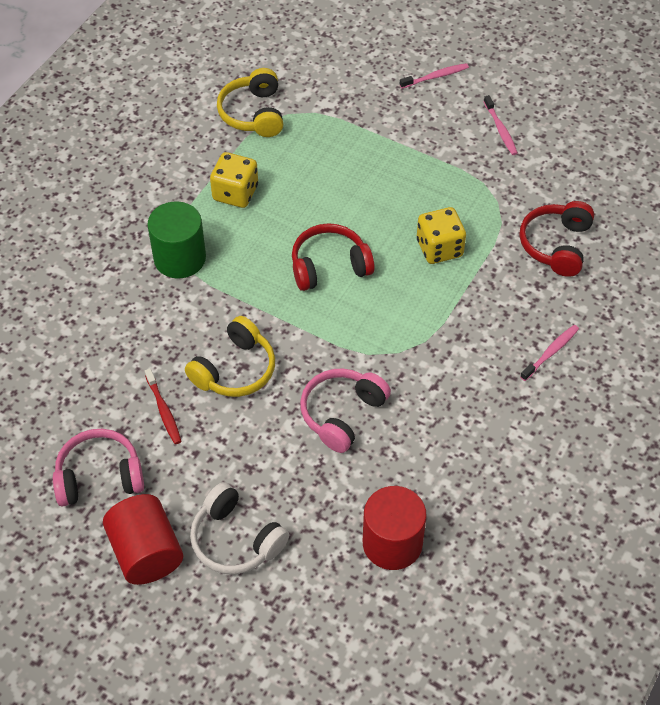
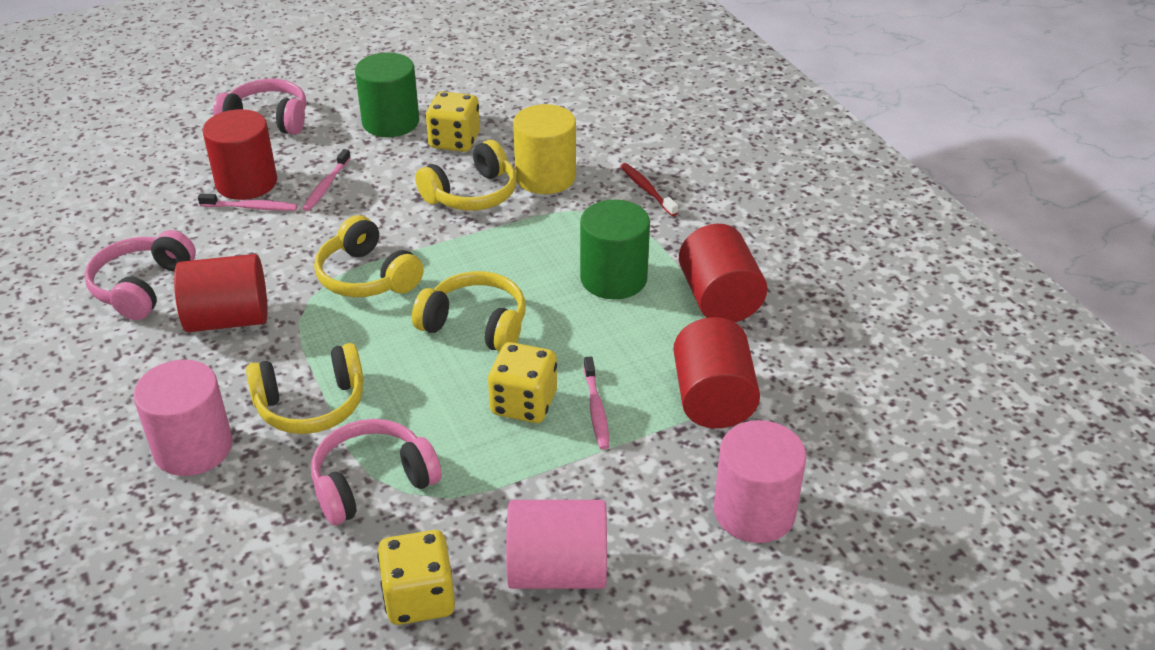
green cylinder: [148,202,206,278] = 1 -> [355,53,419,137] [580,200,650,299] = 2
pink cylinder: none = 0 -> [133,360,233,476] [506,500,607,589] [714,420,806,543] = 3
pink headphones: [53,429,144,507] [300,369,391,453] = 2 -> [84,230,196,320] [213,79,306,135] [311,419,442,525] = 3
red cylinder: [103,494,183,585] [363,486,426,570] = 2 -> [174,254,268,332] [202,109,277,200] [673,317,760,428] [679,224,767,322] = 4
red headphones: [292,223,375,291] [519,201,594,277] = 2 -> none = 0
white headphones: [190,482,289,574] = 1 -> none = 0
yellow cylinder: none = 0 -> [513,104,576,194] = 1
yellow dice: [210,152,258,208] [417,207,466,264] = 2 -> [377,530,455,625] [426,91,480,152] [488,342,557,423] = 3
yellow headphones: [185,316,275,397] [217,68,283,137] = 2 -> [246,343,364,434] [314,215,424,297] [412,271,526,352] [415,140,516,211] = 4

